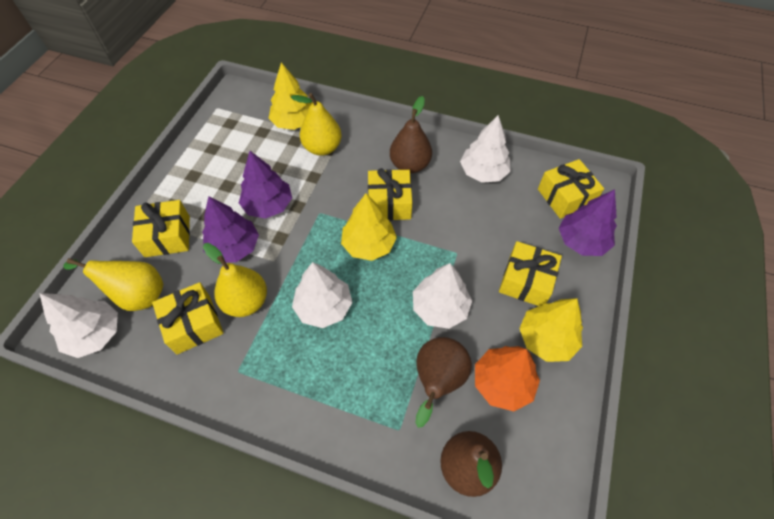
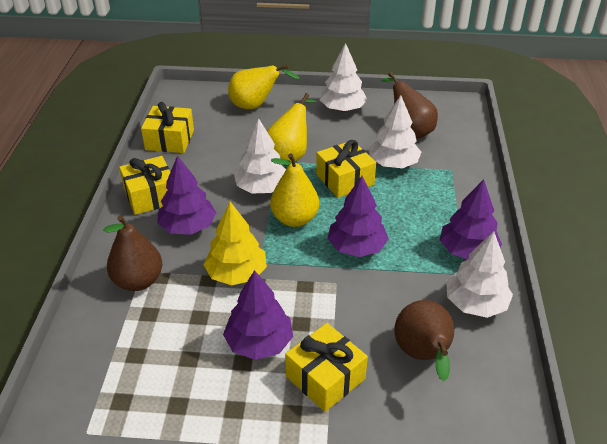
orange tree: [475,346,540,411] = 1 -> none = 0
purple tree: [202,196,259,262] [239,151,292,219] [559,189,617,256] = 3 -> [157,155,216,235] [223,270,293,360] [328,176,389,257] [440,179,502,259] = 4
yellow gift: [132,200,190,257] [152,282,224,354] [368,168,412,221] [499,241,562,306] [538,159,604,219] = 5 -> [119,156,170,215] [141,102,194,153] [285,323,368,412] [316,140,376,198] = 4
yellow tree: [269,62,312,130] [341,193,397,261] [519,298,583,362] = 3 -> [203,202,267,285] = 1

